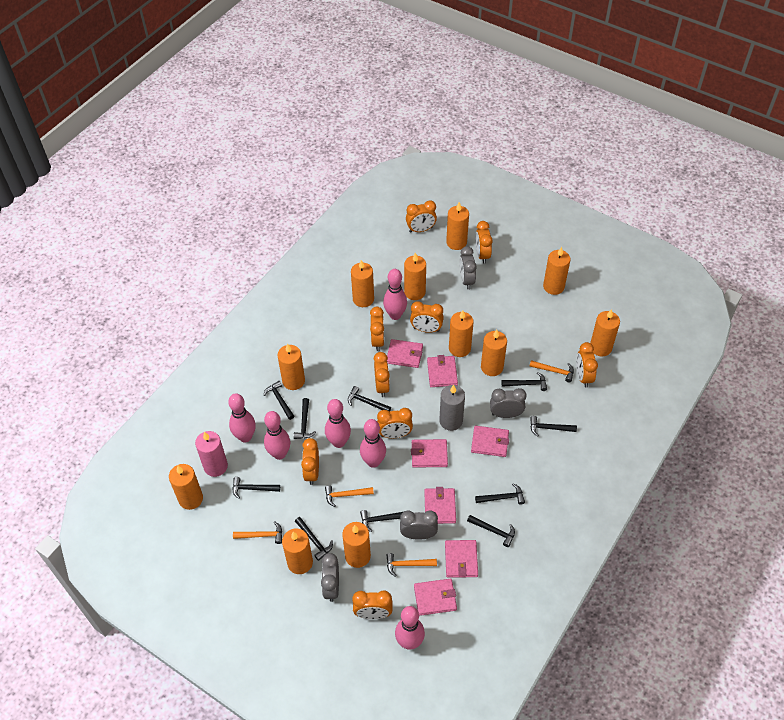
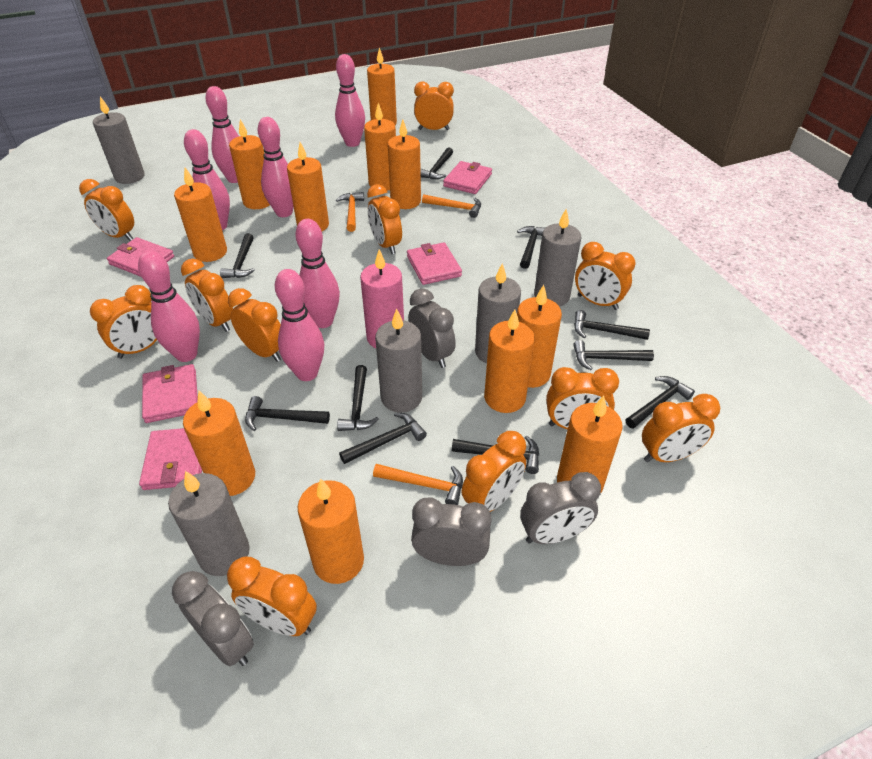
grey candle: [439,385,465,431] = 1 -> [93,96,144,184] [168,471,250,576] [375,309,422,413] [475,263,521,364] [534,209,582,307] = 5
orange clock: [301,438,319,485] [352,591,393,619] [370,307,384,351] [373,352,390,397] [377,408,413,438] [406,200,437,233] [410,301,444,333] [475,221,493,264] [576,342,598,388] = 9 -> [79,179,134,241] [90,285,157,359] [181,258,233,332] [227,557,317,636] [228,288,281,362] [367,184,402,254] [414,81,454,130] [461,431,526,512] [546,367,619,429] [575,242,636,310] [642,394,720,462] = 11
orange hammer: [233,521,282,544] [325,485,374,507] [387,553,437,577] [529,360,574,383] = 4 -> [336,192,364,232] [373,464,463,505] [422,195,481,218] = 3
pink bowling pin: [228,393,256,442] [264,411,291,460] [325,399,351,448] [360,419,386,468] [383,269,407,320] [395,606,425,650] = 6 -> [138,251,200,362] [184,129,230,230] [205,86,239,183] [258,117,294,217] [275,269,324,381] [295,219,340,328] [335,54,365,147] = 7
pink wallet: [387,339,423,368] [411,439,448,468] [414,579,457,616] [424,487,456,524] [427,355,458,387] [445,540,478,578] [471,426,509,457] = 7 -> [107,237,174,277] [139,428,202,490] [142,364,198,423] [407,242,462,285] [443,161,492,194] = 5

